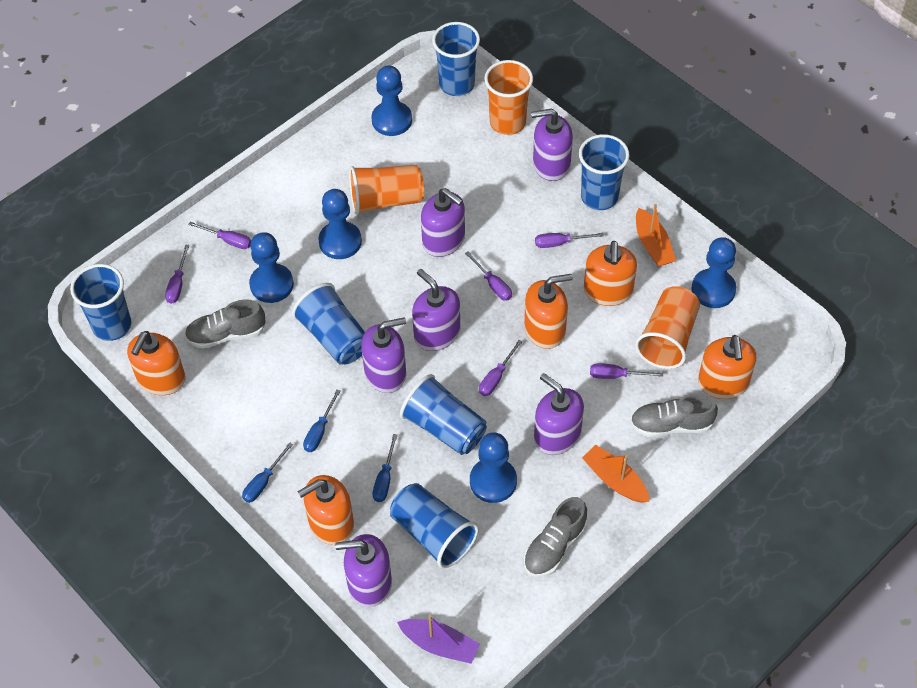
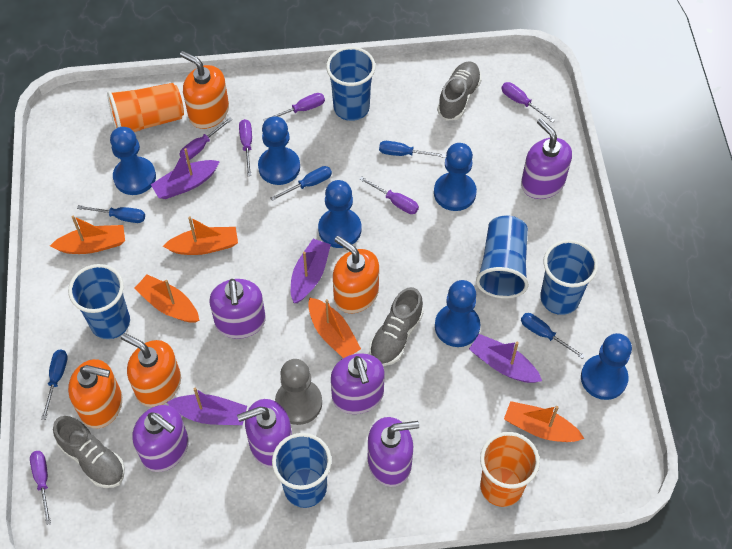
blue cup: [70,264,131,341] [292,283,365,365] [390,483,479,569] [400,374,487,455] [432,22,480,96] [579,134,629,210] = 6 -> [68,264,130,339] [272,433,332,508] [326,47,375,121] [476,215,529,299] [540,240,598,315] = 5
blue pawn: [249,232,294,303] [318,189,362,259] [371,65,412,136] [470,433,517,503] [691,237,736,308] = 5 -> [110,127,156,195] [258,116,300,185] [318,180,361,248] [434,143,477,211] [435,280,480,347] [581,333,632,400] = 6
blue screwdriver: [242,442,293,503] [303,389,340,452] [373,434,398,502] = 3 -> [41,349,68,420] [77,205,145,223] [270,166,332,201] [379,141,446,158] [521,313,585,359] = 5
grey pawn: none = 0 -> [275,359,322,425] = 1
orange boat: [582,445,650,503] [636,204,676,267] = 2 -> [50,215,125,254] [134,274,199,323] [163,216,238,255] [308,297,361,358] [504,401,585,442] = 5
orange cup: [349,165,424,215] [484,60,533,135] [635,286,700,369] = 3 -> [107,83,184,132] [480,432,540,507] = 2
orange soap dispenser: [127,331,186,395] [297,475,354,545] [524,274,573,349] [584,241,637,306] [698,335,756,399] = 5 -> [68,359,122,428] [121,333,181,407] [180,51,229,129] [333,236,379,313] = 4
purple boat: [397,615,480,664] = 1 -> [151,148,220,199] [167,388,247,425] [291,239,331,303] [469,334,542,383] = 4

